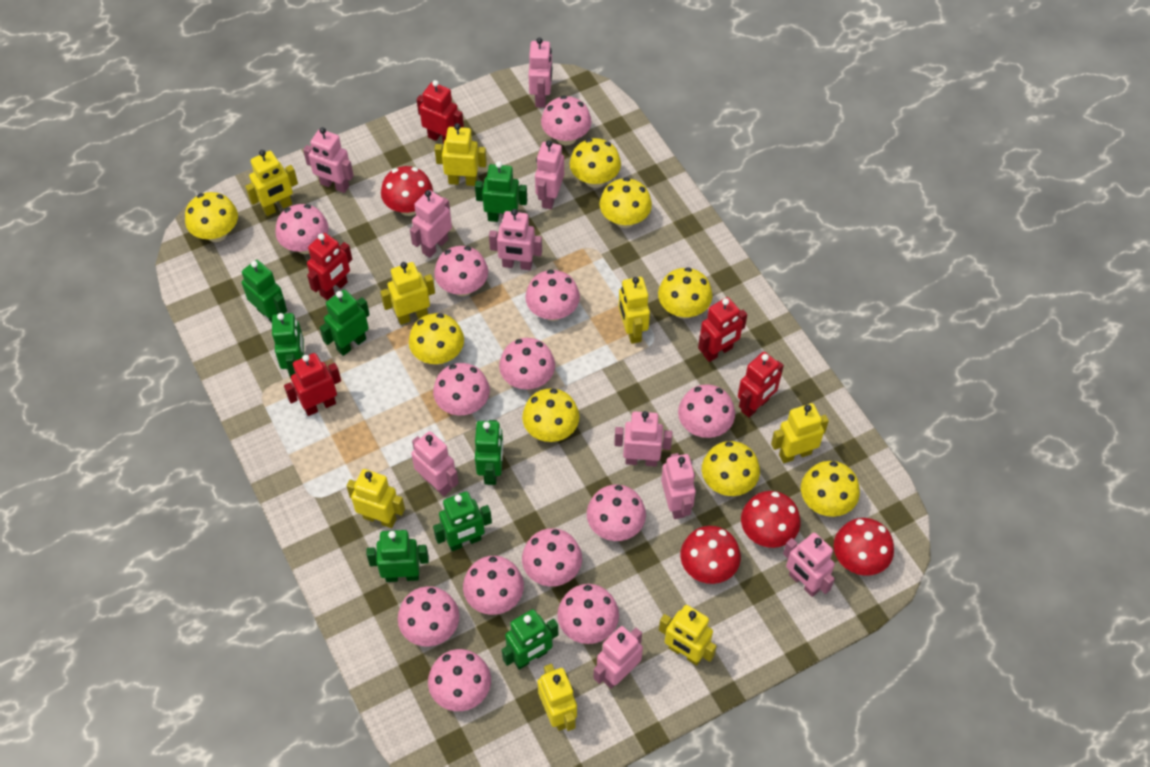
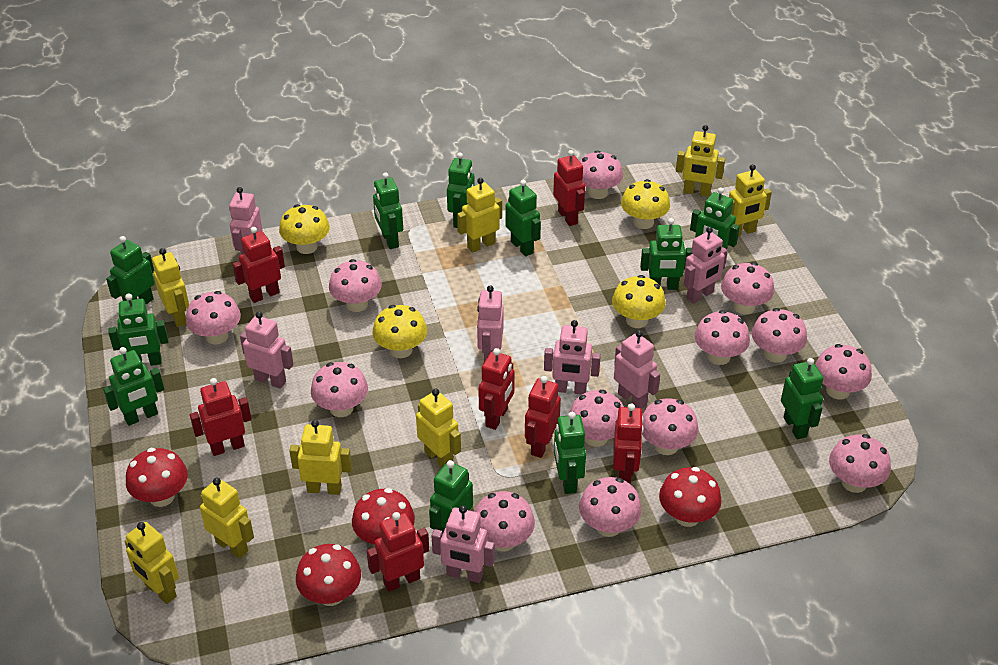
green robot: [242,260,287,323] [272,313,304,379] [320,290,370,356] [367,530,429,582] [433,492,492,551] [475,161,527,222] [475,420,503,485] [502,609,558,670] = 8 -> [103,347,164,426] [106,236,155,304] [108,294,168,366] [373,172,403,249] [429,460,473,532] [447,153,475,228] [505,180,541,257] [554,412,586,494] [640,218,692,290] [690,187,740,249] [781,358,824,439] = 11
pink robot: [303,127,354,193] [410,190,452,258] [411,431,459,496] [489,209,542,270] [528,38,552,108] [535,140,564,209] [593,626,643,689] [614,411,672,467] [661,453,696,519] [783,532,835,597] = 10 -> [229,187,262,255] [240,311,294,389] [432,505,495,583] [477,285,504,362] [544,320,601,395] [614,330,660,409] [684,227,728,304] = 7
red robot: [284,353,341,416] [307,233,352,300] [416,80,464,144] [698,297,747,362] [738,352,784,418] = 5 -> [190,378,252,456] [233,227,285,303] [367,512,429,592] [478,348,515,430] [525,376,561,458] [553,150,585,226] [613,403,644,484] = 7
yellow mushroom: [185,192,238,242] [409,313,464,365] [522,388,580,442] [570,138,621,188] [599,177,652,228] [658,267,713,319] [702,441,760,496] [801,461,860,517] = 8 -> [279,204,330,254] [372,305,427,358] [612,275,666,328] [621,179,670,229] = 4

